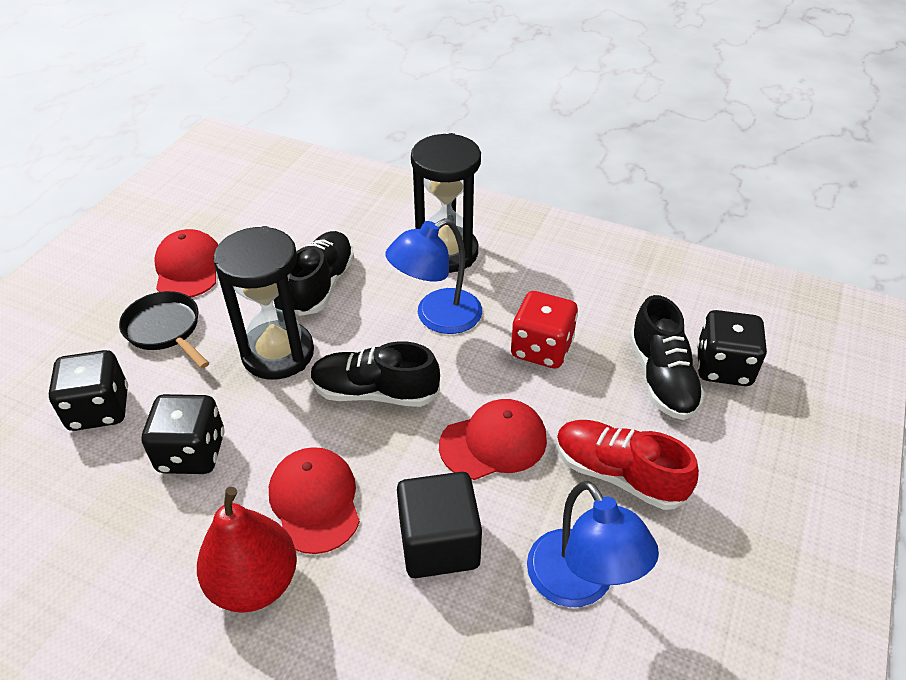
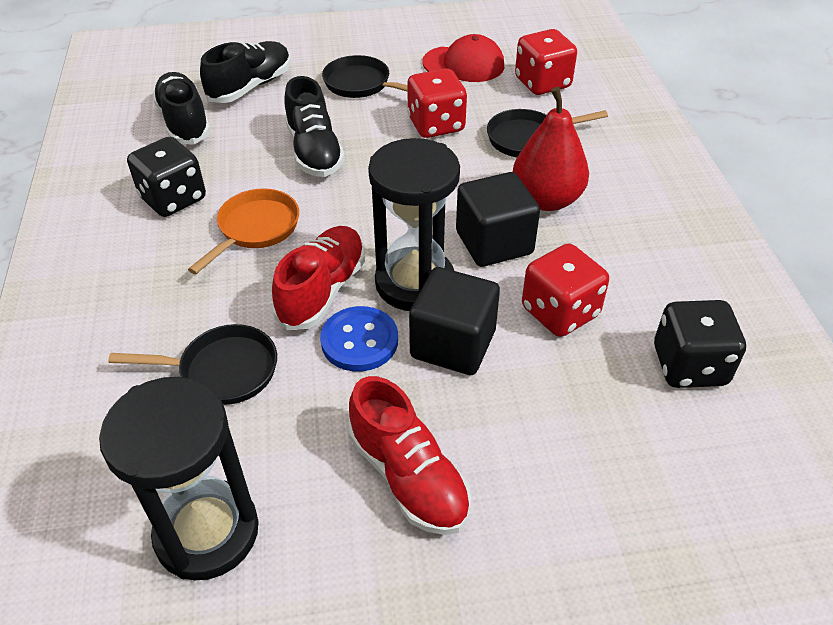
black cube: [397,472,482,578] = 1 -> [409,267,500,375] [456,172,540,267] = 2
black dice: [48,350,128,431] [142,394,225,474] [697,310,767,386] = 3 -> [127,137,206,217] [654,300,746,388] = 2
black pan: [119,291,209,369] = 1 -> [108,324,277,405] [322,55,408,98] [487,109,608,157] = 3
blue button: none = 0 -> [320,306,398,371] = 1
blue lamp: [385,218,482,334] [527,481,659,607] = 2 -> none = 0
orange pan: none = 0 -> [188,188,299,274] = 1
red cap: [154,229,218,297] [269,447,360,554] [439,399,547,480] = 3 -> [422,34,504,82] = 1
red dice: [511,291,578,369] = 1 -> [407,68,467,138] [515,29,577,95] [522,244,609,337] = 3
red shoe: [556,420,699,510] = 1 -> [272,226,365,330] [348,376,471,535] = 2

